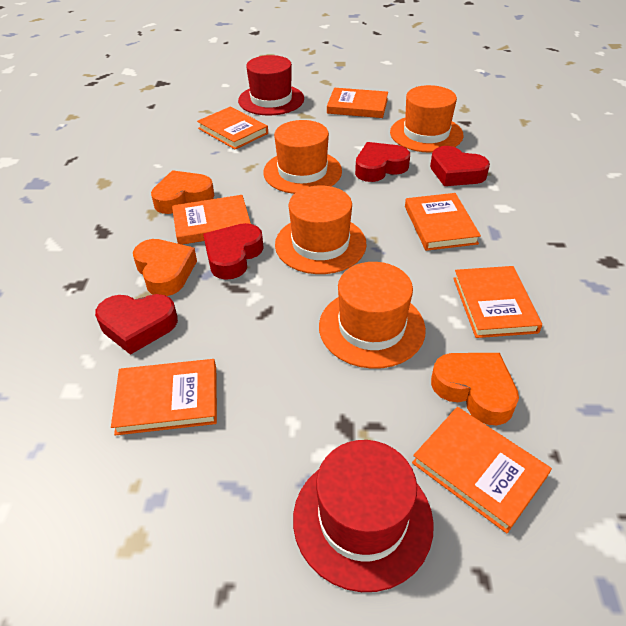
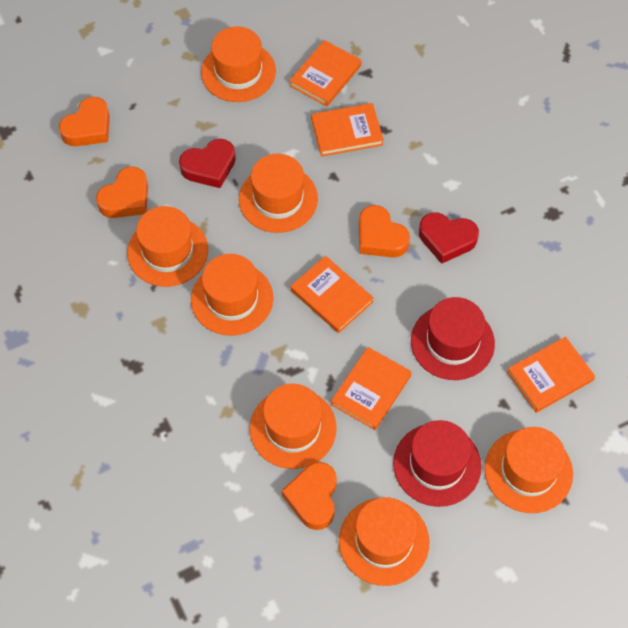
orange book: [111,359,217,435] [172,195,251,245] [197,107,268,150] [327,88,388,118] [405,193,481,251] [412,407,552,533] [453,266,542,338] = 7 -> [290,40,362,107] [291,256,374,333] [311,103,384,157] [331,347,412,430] [507,337,595,413] = 5
orange hat: [263,120,342,194] [275,185,367,274] [319,262,426,369] [390,85,464,153] = 4 -> [127,206,208,287] [191,254,273,336] [201,26,276,102] [239,154,318,233] [250,384,337,469] [339,497,429,586] [484,427,573,513] = 7
orange heart: [133,239,197,296] [151,170,215,214] [431,353,519,425] = 3 -> [59,97,110,146] [96,166,148,218] [282,462,337,530] [359,205,410,257] = 4
red heart: [95,294,178,355] [203,223,264,280] [355,142,410,182] [430,146,490,186] = 4 -> [179,139,236,188] [419,212,479,264] = 2

